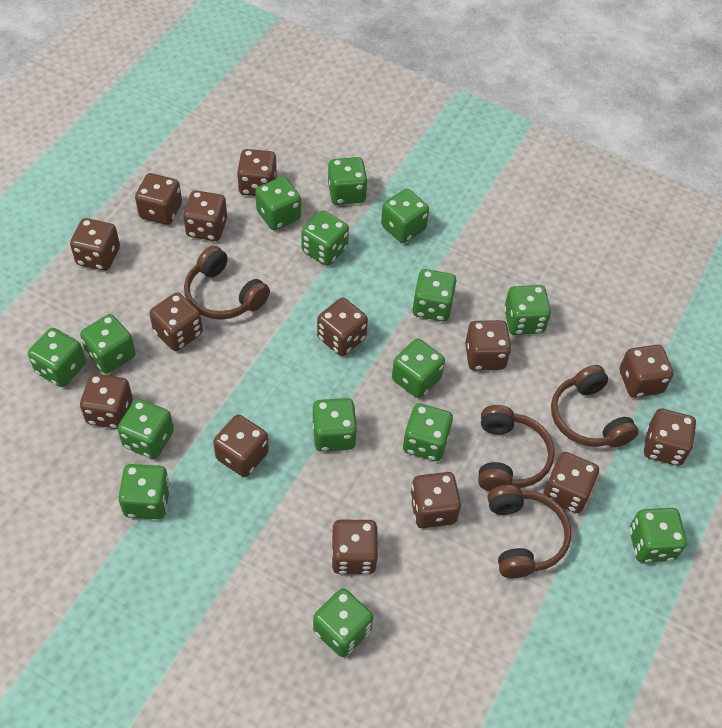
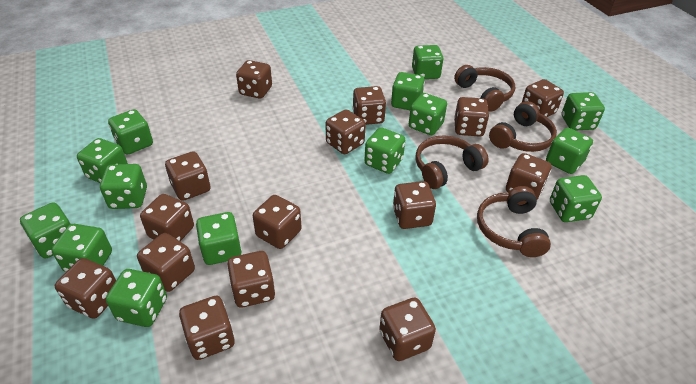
brown dice: [70,218,120,271] [80,374,133,429] [135,173,182,225] [149,292,203,351] [183,190,227,241] [213,415,269,477] [237,149,277,196] [317,298,368,356] [331,520,379,574] [410,472,461,528] [465,320,511,371] [543,452,599,513] [620,345,673,398] [644,409,696,466] = 14 -> [55,258,116,319] [137,233,195,292] [140,194,194,241] [165,151,210,201] [179,296,235,360] [227,251,275,308] [236,60,272,99] [253,195,302,249] [326,109,366,154] [353,86,386,125] [379,298,436,361] [393,181,436,229] [454,97,489,137] [506,153,551,199] [522,79,564,117] = 15
green dice: [28,328,86,387] [80,314,136,374] [118,399,174,459] [118,464,170,519] [255,177,301,230] [301,211,349,266] [313,398,357,452] [313,588,373,657] [328,157,368,205] [381,189,429,243] [392,339,445,398] [403,403,453,461] [412,269,457,321] [504,285,551,335] [629,508,687,563] = 15 -> [20,203,70,259] [51,224,112,272] [77,138,128,183] [100,164,147,209] [106,269,167,327] [108,109,153,155] [196,212,242,265] [364,127,405,174] [391,72,425,110] [409,93,447,135] [412,45,444,79] [546,128,593,174] [550,175,602,222] [562,92,605,130] = 14

